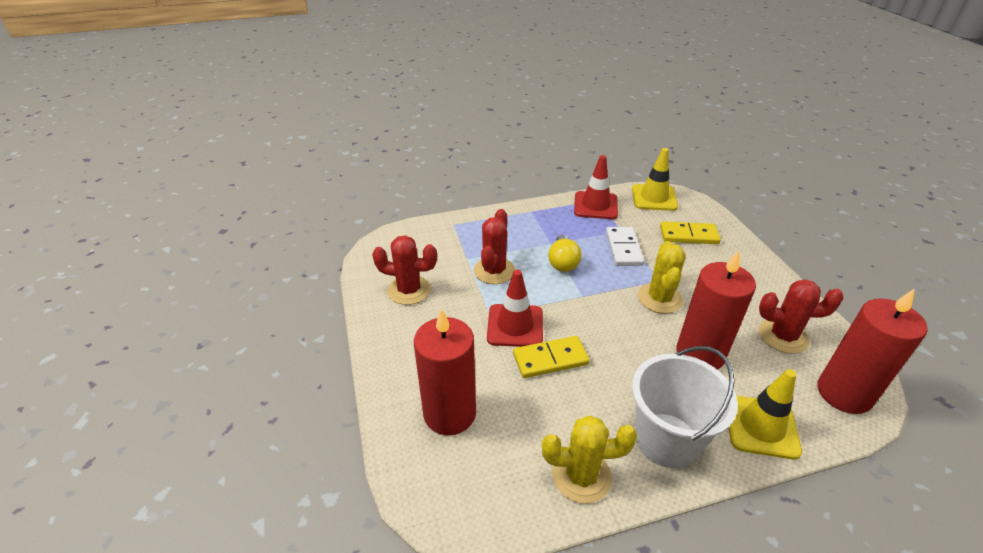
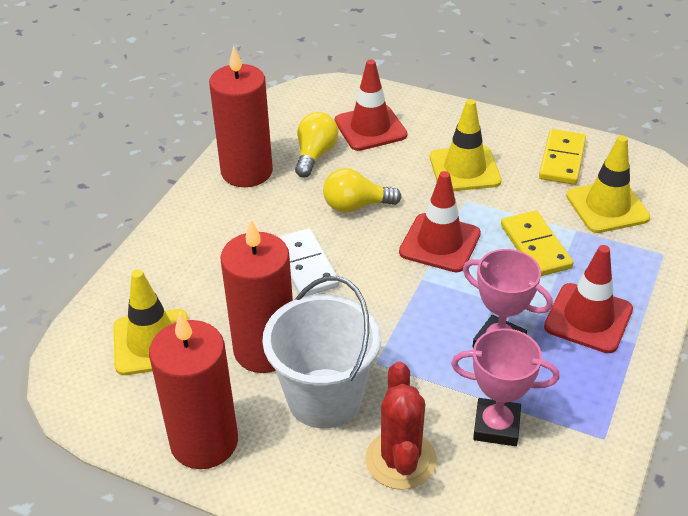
pink trophy: none = 0 -> [451,328,559,446] [463,249,553,348] = 2
red cactus: [372,235,437,305] [474,209,515,284] [759,279,843,354] = 3 -> [365,361,437,490] = 1
red traffic cone: [487,270,543,347] [574,155,618,219] = 2 -> [335,60,407,151] [399,171,481,272] [544,245,633,353] = 3
yellow cactus: [542,415,637,504] [638,241,686,314] = 2 -> none = 0
yellow light bulb: [548,235,582,272] = 1 -> [295,112,339,177] [323,168,401,213] = 2
yellow traffic cone: [632,148,678,211] [729,369,802,460] = 2 -> [113,270,188,375] [430,99,502,191] [566,135,650,233] = 3

